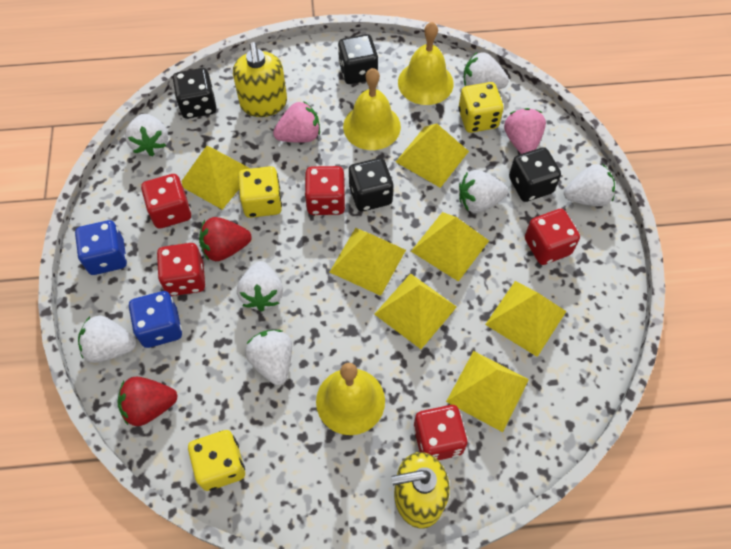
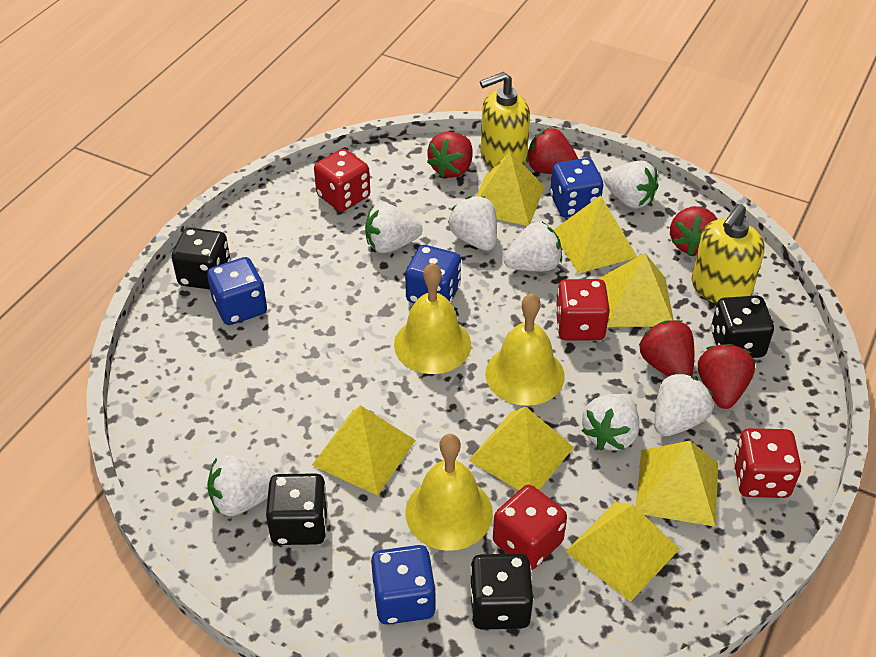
blue dice: [75,220,127,275] [129,291,182,348] = 2 -> [207,257,267,325] [371,545,436,625] [405,245,461,303] [550,158,603,217] = 4
pink strawberry: [273,101,320,143] [504,108,546,154] = 2 -> none = 0
red dice: [141,174,191,229] [157,243,205,296] [305,166,345,215] [413,405,467,460] [525,209,580,265] = 5 -> [314,149,370,212] [493,485,567,570] [555,279,610,341] [733,428,801,498] = 4
red strawberry: [117,377,178,426] [199,217,252,261] = 2 -> [427,132,472,178] [526,128,578,174] [639,320,694,377] [670,206,717,256] [698,344,755,409] = 5
yellow dice: [188,430,245,491] [238,166,282,218] [459,82,504,133] = 3 -> none = 0

